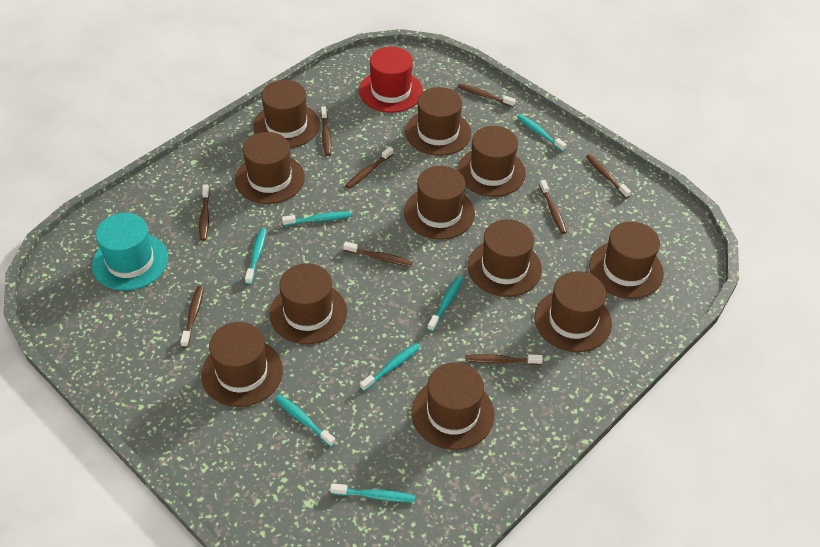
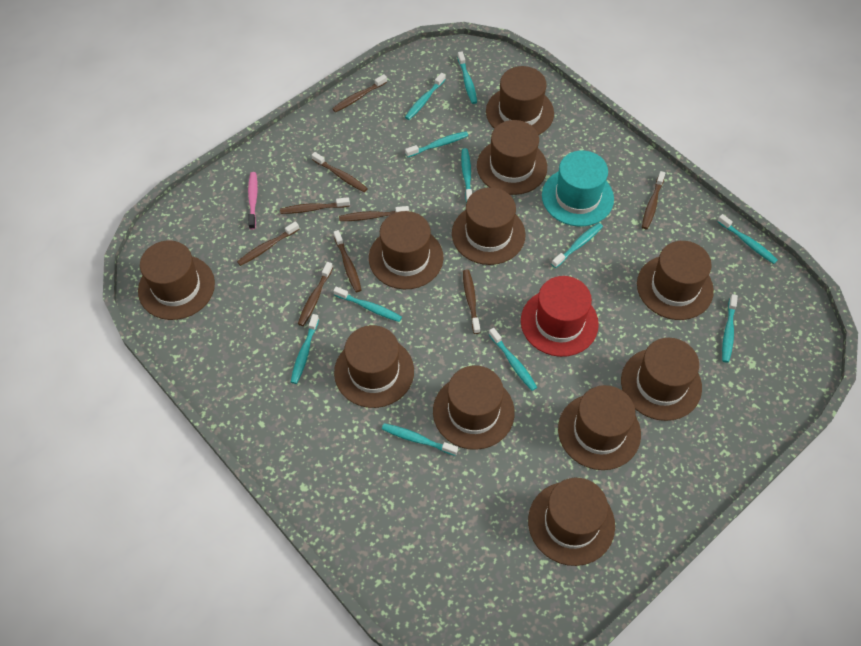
pink toothbrush: none = 0 -> [248,172,258,230] = 1
turquoise toothbrush: [245,228,266,285] [275,394,336,447] [282,212,351,226] [330,483,415,502] [360,343,420,391] [428,276,463,332] [517,115,567,152] = 7 -> [291,314,319,384] [333,286,402,322] [382,423,458,456] [405,73,446,120] [405,131,468,158] [457,51,477,104] [461,148,472,203] [489,328,537,391] [551,223,603,268] [717,214,778,264] [722,294,738,363] = 11

